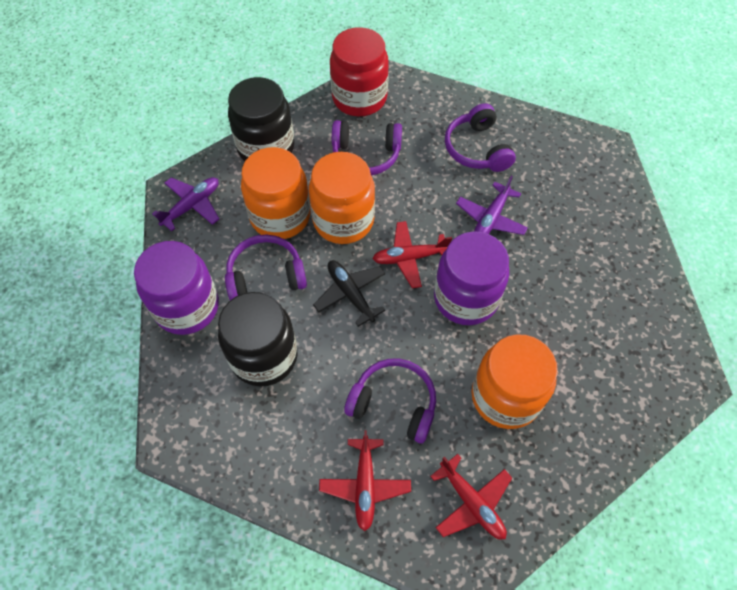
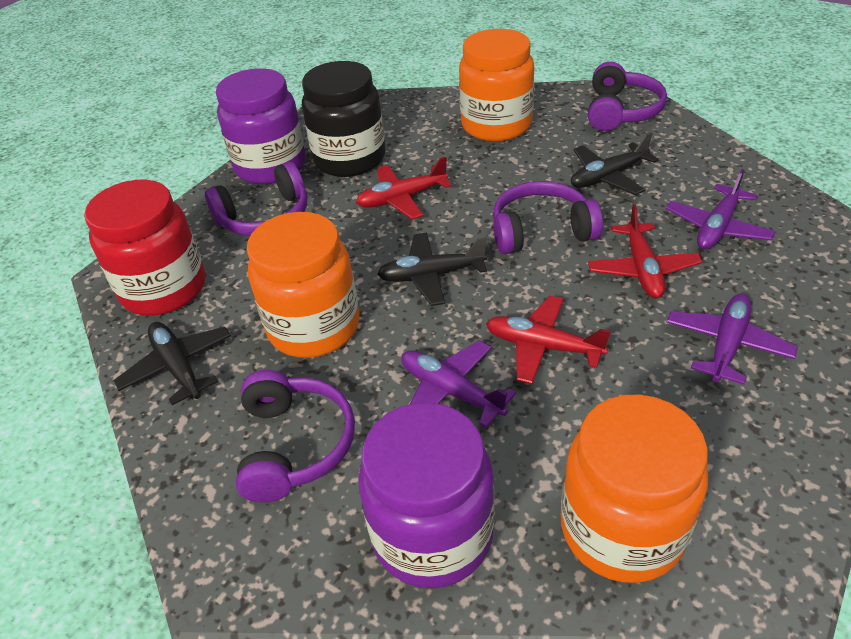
black jar: [218,292,298,386] [228,77,294,161] = 2 -> [302,61,386,177] = 1
black plane: [313,260,385,327] = 1 -> [114,322,231,405] [377,233,487,306] [571,132,659,195] = 3
purple plane: [152,177,219,231] [456,176,528,235] = 2 -> [401,341,516,428] [666,169,776,250] [666,293,798,385] = 3

